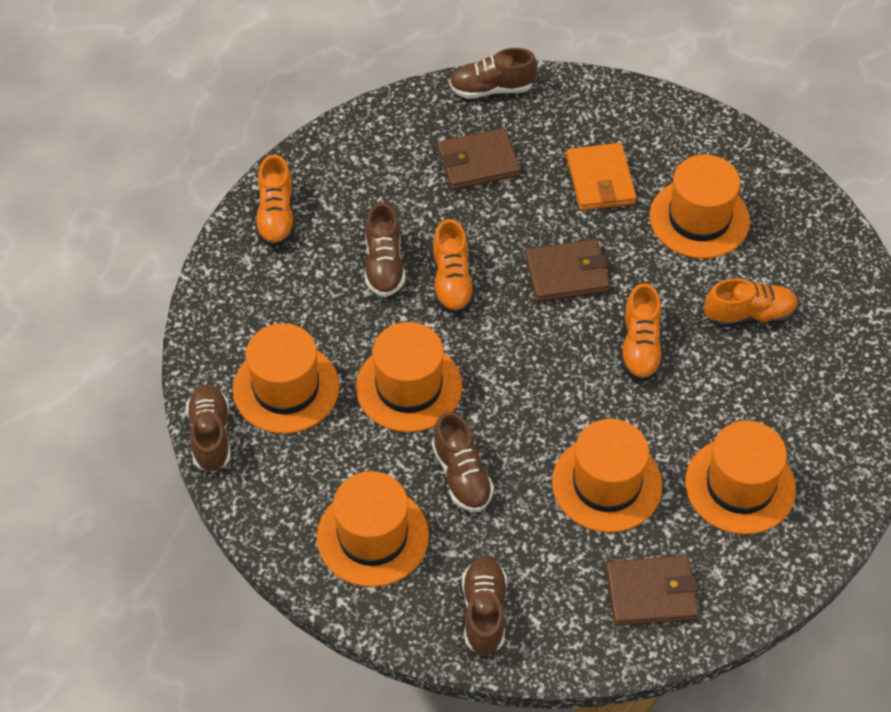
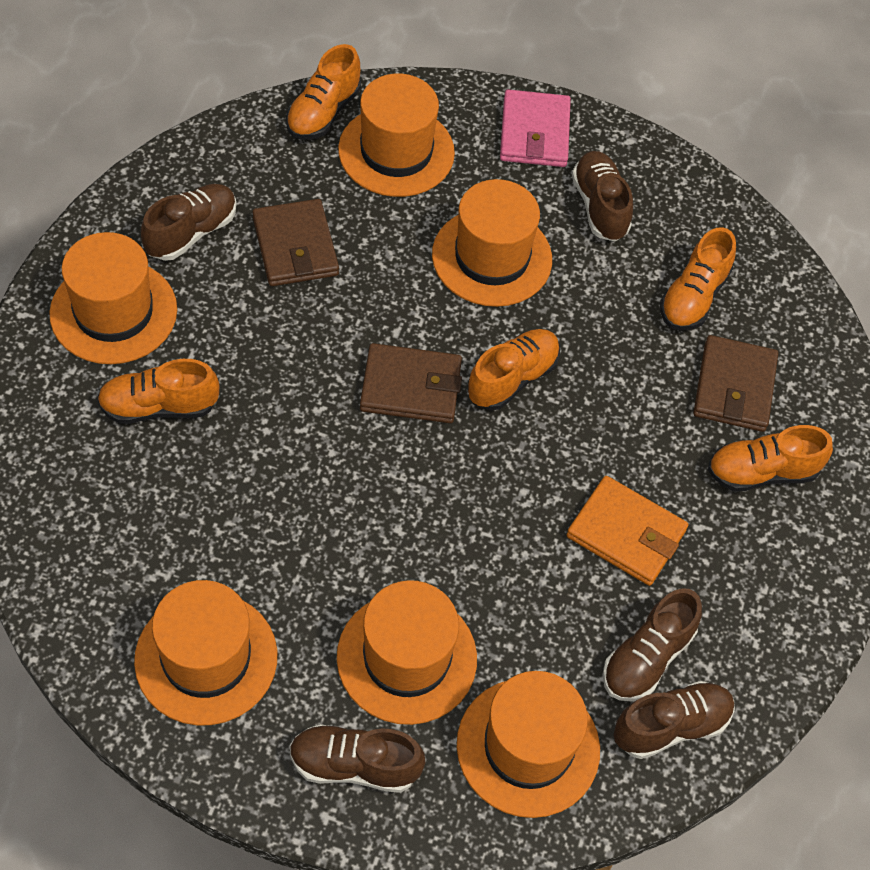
orange shoe: [255,155,295,247] [432,219,475,314] [621,283,663,382] [704,278,798,328] = 4 -> [97,359,219,424] [286,44,361,140] [467,329,560,410] [660,227,736,330] [708,425,833,492] = 5
pink wallet: none = 0 -> [500,90,571,167] = 1

